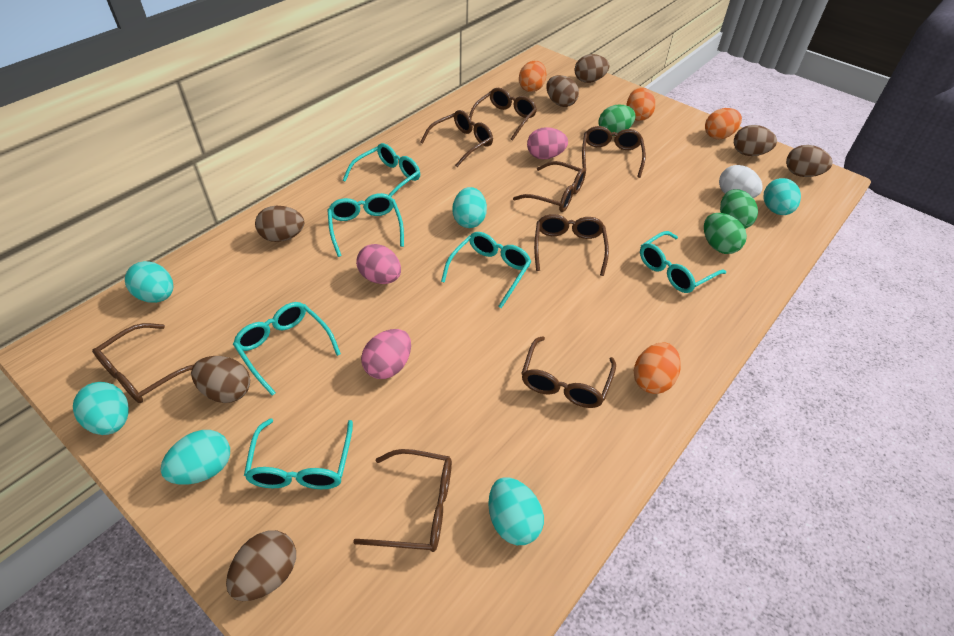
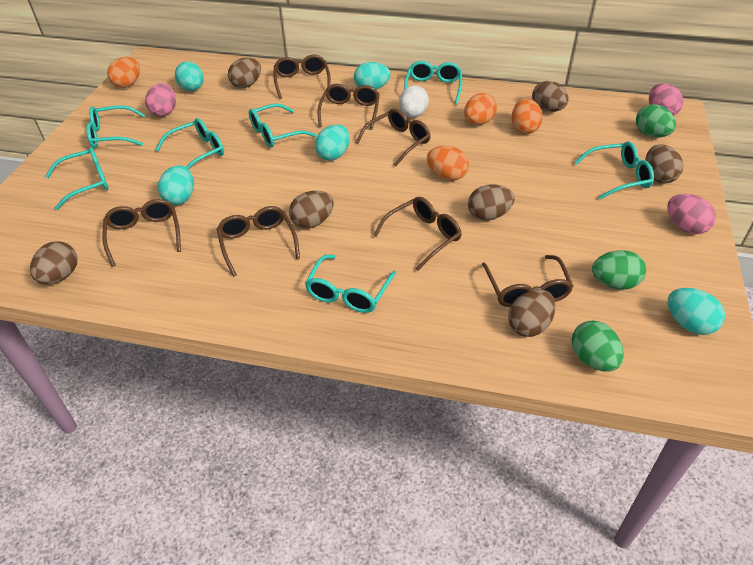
brown glasses: [92,323,194,403] [353,449,452,552] [421,110,493,167] [469,88,537,141] [513,161,586,212] [521,336,616,408] [534,214,609,276] [582,126,646,178] = 8 -> [102,199,181,267] [217,206,300,277] [274,55,331,99] [318,84,380,130] [356,108,431,167] [373,197,462,271] [482,255,574,307] = 7
turquoise egg: [73,382,129,435] [125,261,173,303] [160,430,230,485] [452,187,487,228] [488,477,544,545] [764,178,801,215] = 6 -> [158,165,194,205] [175,61,204,91] [315,124,350,161] [354,62,391,90] [668,288,725,335] = 5
turquoise glasses: [233,302,341,396] [244,418,353,489] [328,193,404,257] [343,143,420,197] [441,232,532,308] [640,231,726,293] = 6 -> [45,147,109,210] [86,105,145,148] [155,118,224,169] [249,103,317,148] [305,255,396,313] [404,61,462,105] [574,141,654,200] = 7

